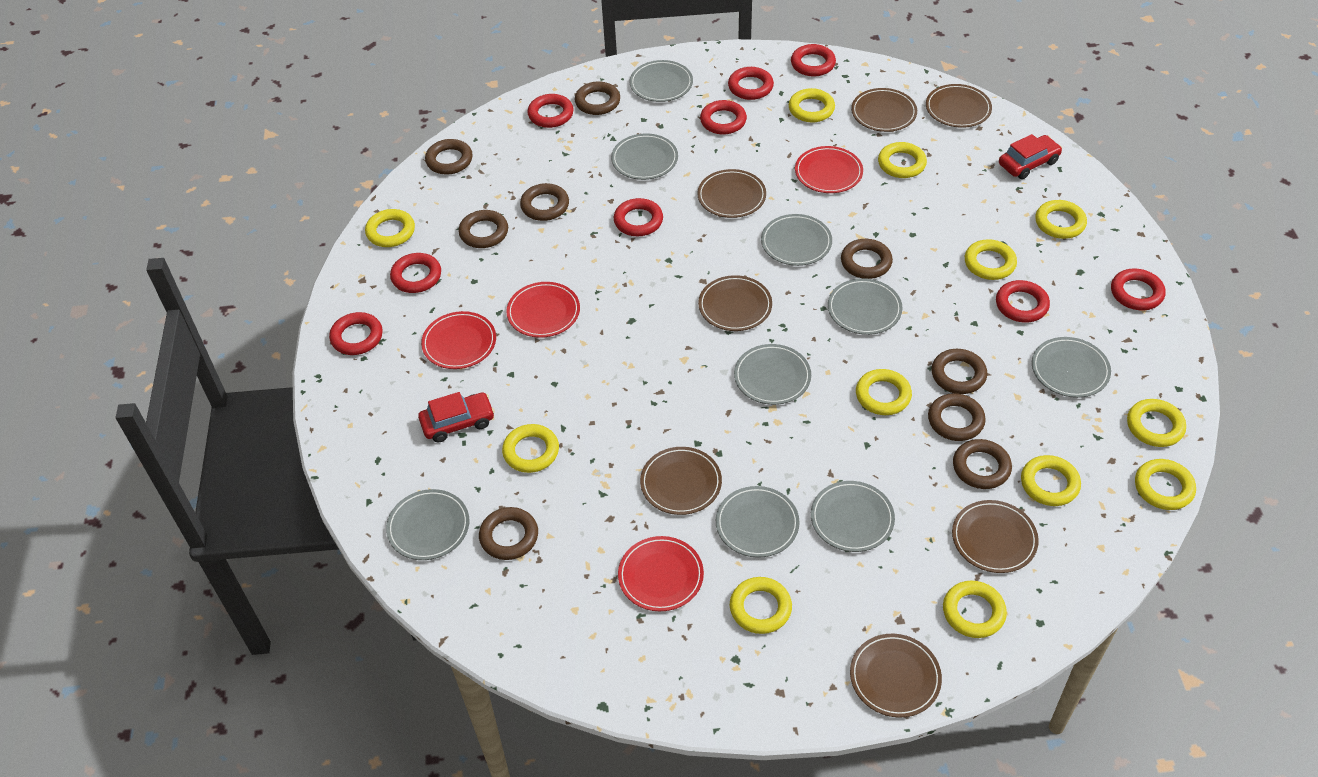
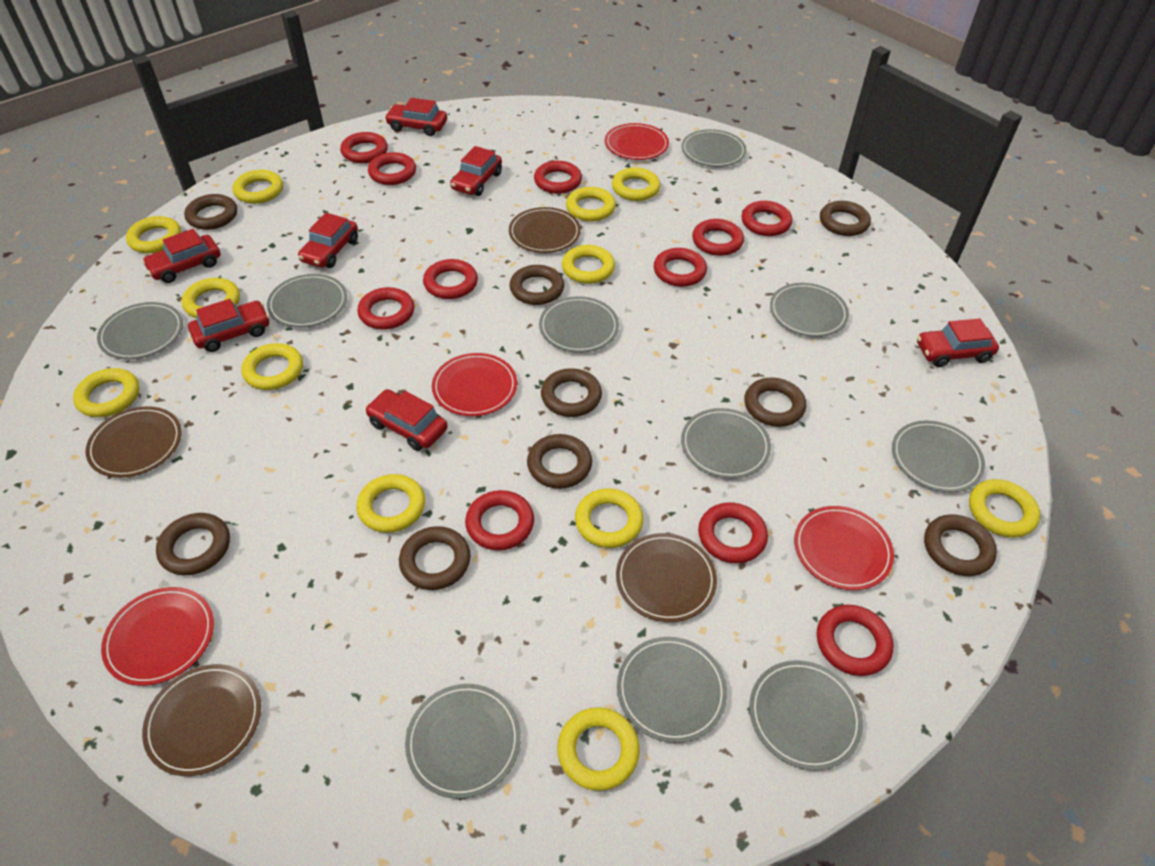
brown plate: [640,447,722,515] [697,169,766,218] [698,275,772,331] [850,634,942,717] [851,88,917,132] [926,84,992,128] [952,500,1039,573] = 7 -> [85,406,182,478] [142,664,261,776] [509,207,581,253] [616,533,717,622] = 4
grey plate: [386,489,469,560] [611,133,678,180] [630,60,693,102] [716,486,800,558] [734,344,811,405] [761,214,832,266] [811,481,895,552] [828,278,902,335] [1032,337,1111,398] = 9 -> [97,302,183,359] [267,274,347,328] [405,684,521,799] [539,296,619,353] [617,637,727,743] [681,129,747,167] [681,408,771,479] [749,660,863,771] [770,283,849,337] [892,420,985,492] = 10
red car: [418,392,495,442] [999,134,1062,179] = 2 -> [142,229,221,283] [188,299,270,352] [298,213,358,268] [365,389,448,451] [385,98,447,136] [450,146,502,196] [917,318,999,367] = 7
red ring: [329,312,383,355] [390,253,441,293] [527,94,574,128] [614,198,663,236] [700,100,747,134] [728,67,774,100] [791,44,836,76] [996,280,1050,323] [1111,269,1165,310] = 9 -> [340,132,388,163] [357,287,414,330] [368,152,416,185] [423,259,478,299] [465,490,534,550] [534,161,582,194] [654,248,707,287] [692,219,744,256] [698,503,768,563] [742,201,792,236] [817,605,894,676] = 11

